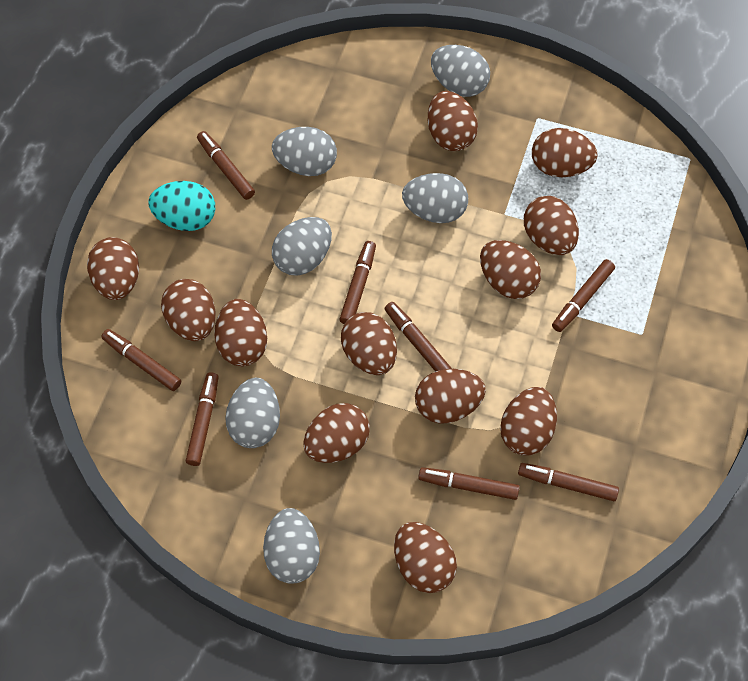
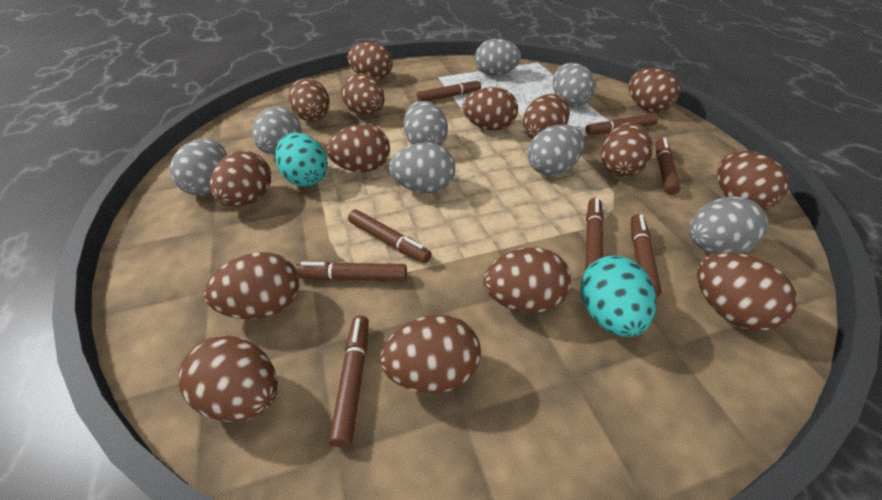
brown egg: [87,237,139,300] [161,279,216,341] [214,299,267,367] [303,403,370,463] [341,312,397,375] [394,522,457,593] [415,369,486,424] [428,91,478,151] [480,240,541,299] [500,387,557,455] [524,196,579,255] [532,128,598,177] = 12 -> [178,335,278,422] [204,252,299,319] [210,151,271,207] [288,78,330,121] [327,124,390,172] [341,73,385,116] [347,42,393,80] [380,315,481,393] [463,87,518,131] [483,247,571,313] [523,94,570,139] [601,123,653,177] [629,68,680,113] [697,252,797,331] [717,151,789,210] = 15
grey egg: [225,378,280,448] [263,508,320,584] [272,127,337,176] [272,217,332,276] [402,173,468,223] [431,45,490,97] = 6 -> [170,138,227,195] [252,106,302,155] [389,143,455,193] [404,101,448,146] [475,39,521,76] [528,125,585,176] [553,63,596,107] [689,196,768,254] = 8
turquoise egg: [148,181,215,231] = 1 -> [275,133,328,187] [581,255,656,337] = 2

